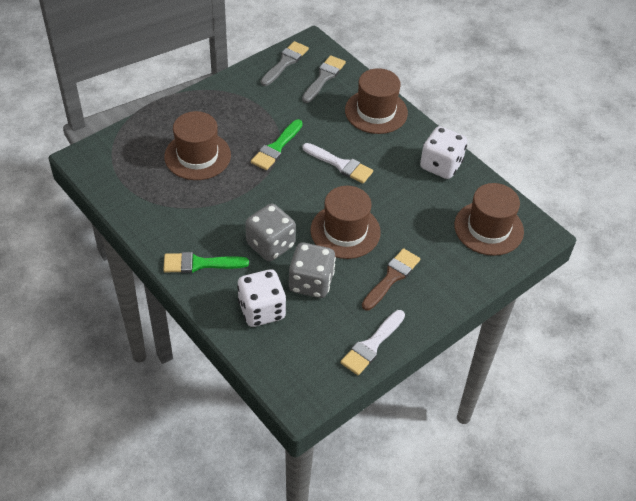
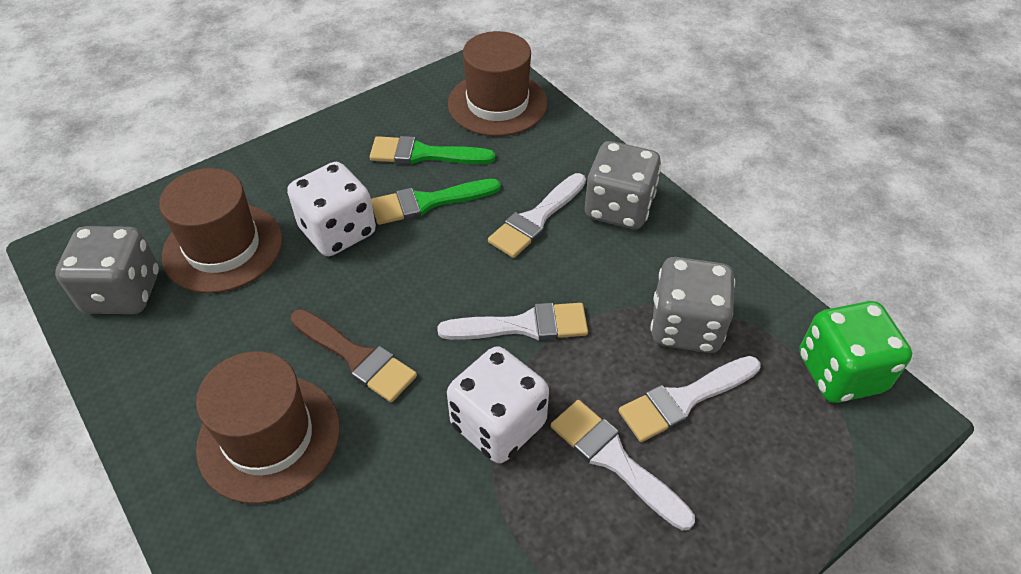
brown hat: [164,111,231,180] [310,186,381,259] [345,68,408,134] [454,183,524,256] = 4 -> [159,168,283,293] [196,351,340,504] [448,31,548,136] = 3
green dice: none = 0 -> [799,301,912,403] = 1
grey brush: [261,41,309,86] [302,55,346,103] = 2 -> none = 0
grey dice: [245,204,296,261] [289,243,336,298] = 2 -> [55,226,159,314] [585,141,661,229] [650,257,735,353] = 3
white brush: [303,143,373,183] [340,310,405,375] = 2 -> [437,303,588,341] [488,173,586,258] [551,400,695,530] [618,356,760,442] = 4

